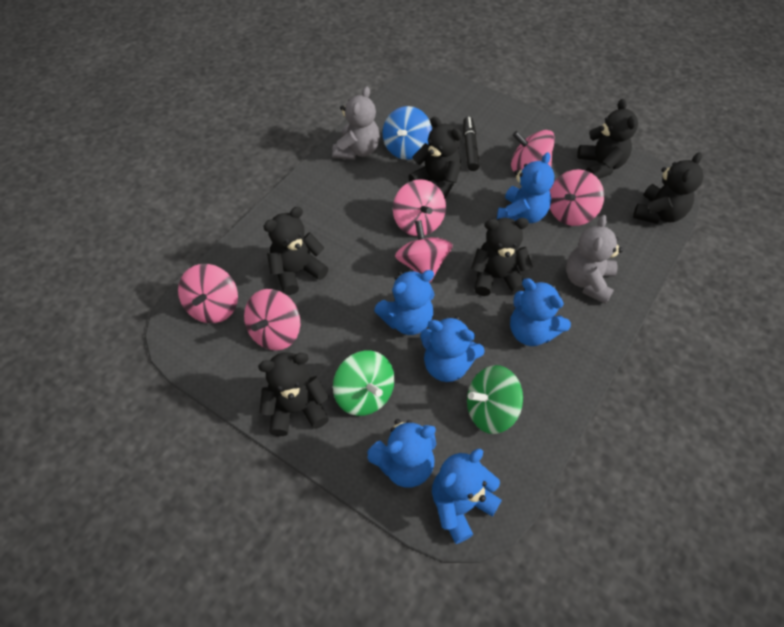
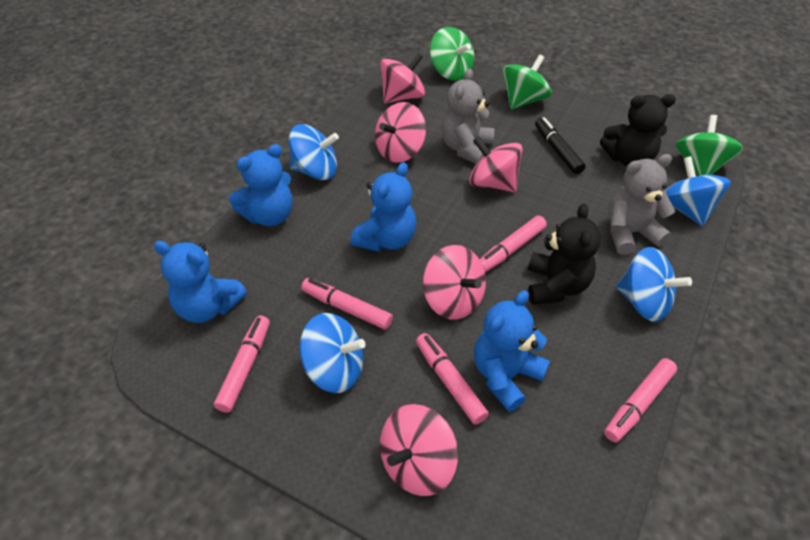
black teddy bear: [258,352,329,436] [263,207,329,295] [408,116,462,198] [471,218,533,296] [577,99,638,179] [633,152,704,224] = 6 -> [528,203,601,305] [600,94,676,167] = 2
blue spinning top: [382,106,432,160] = 1 -> [289,124,339,180] [299,313,365,393] [616,247,692,322] [665,156,731,226] = 4
blue teddy bear: [367,419,436,487] [374,270,435,335] [420,316,485,382] [432,449,502,544] [497,152,555,223] [510,278,571,346] = 6 -> [154,241,247,323] [229,144,292,226] [351,162,416,252] [474,290,550,412] = 4
green spinning top: [333,351,395,416] [467,365,523,434] = 2 -> [430,27,474,81] [502,54,552,109] [675,115,743,176] = 3
pink marker: none = 0 -> [214,316,270,413] [301,278,393,330] [416,333,489,425] [479,216,547,272] [604,358,677,442] = 5
pink spinning top: [178,264,238,323] [244,289,300,351] [393,179,446,236] [395,220,453,283] [511,130,555,172] [550,169,604,226] = 6 -> [375,102,426,163] [380,53,425,103] [380,404,458,496] [423,245,486,319] [469,136,523,192] = 5

